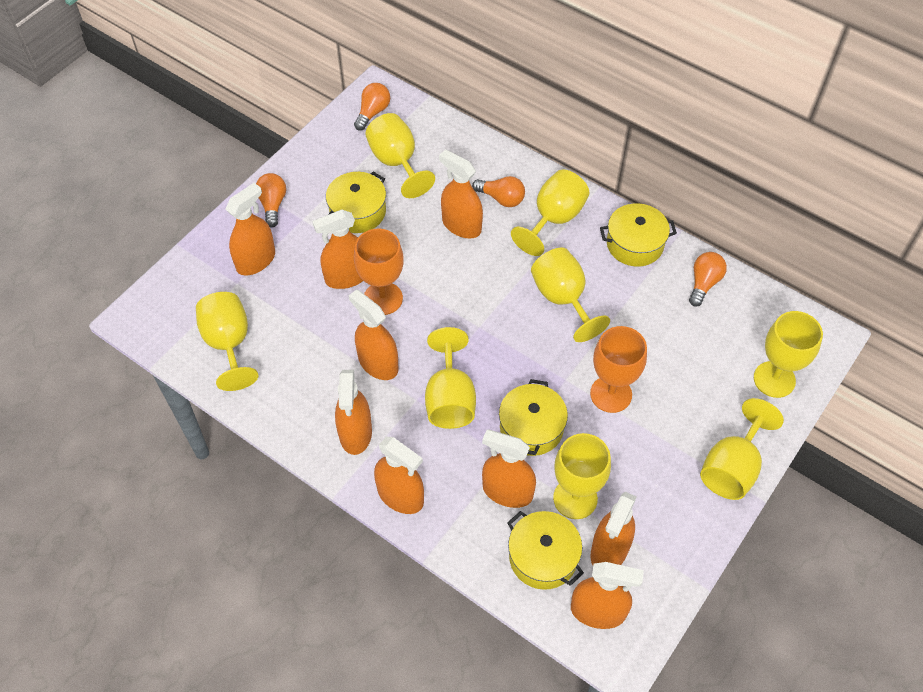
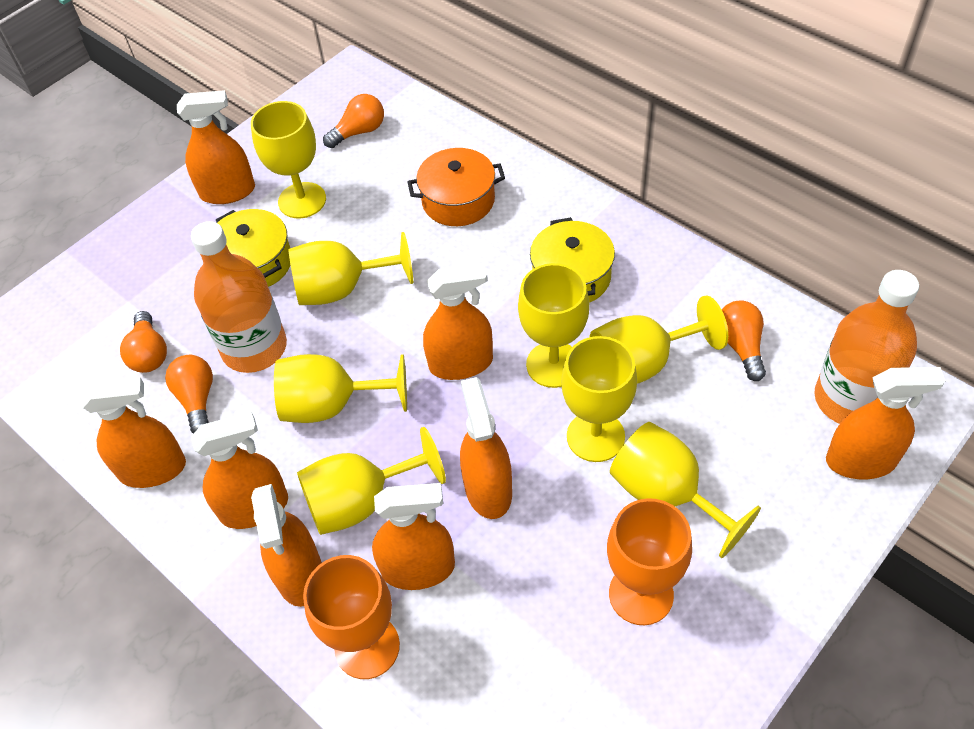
orange bottle: none = 0 -> [191,221,287,373] [814,270,919,424] = 2
orange pot: none = 0 -> [407,148,505,226] = 1
orange spray bottle: [225,183,275,275] [312,210,363,289] [335,370,372,455] [349,289,398,380] [374,436,424,514] [439,149,483,238] [482,430,536,508] [571,562,644,629] [591,492,637,565] = 9 -> [80,377,186,488] [177,90,255,204] [191,412,288,529] [251,484,322,607] [372,483,455,590] [423,263,493,380] [460,377,512,519] [826,367,946,479] = 8
yellow pot: [326,172,386,233] [499,379,568,456] [507,511,584,590] [600,203,677,267] = 4 -> [216,209,290,287] [530,217,615,303] = 2

